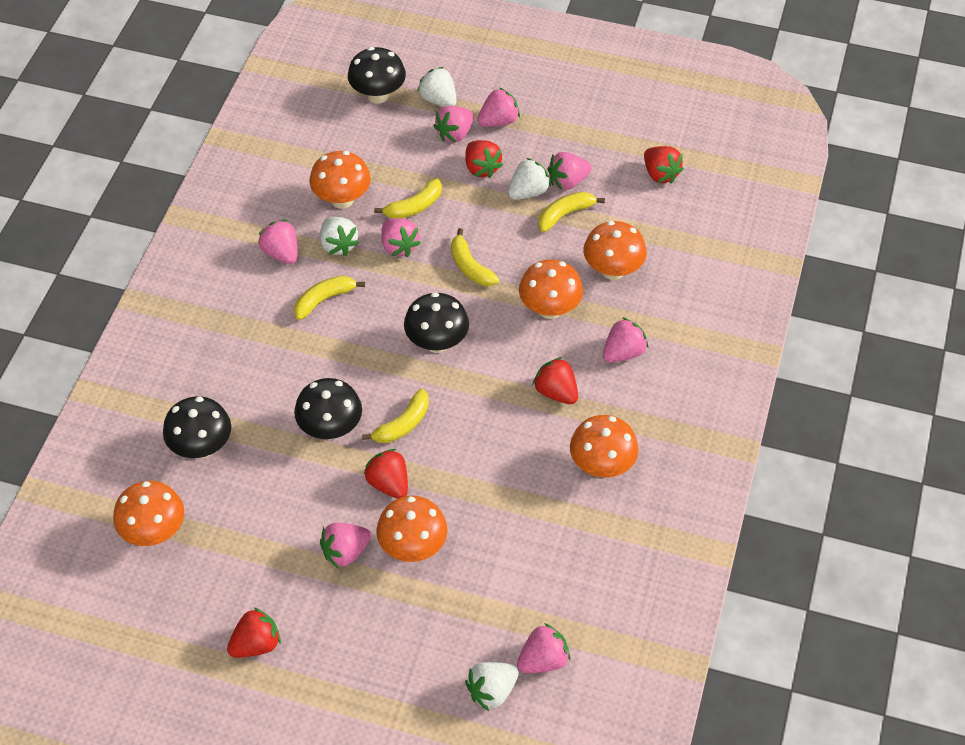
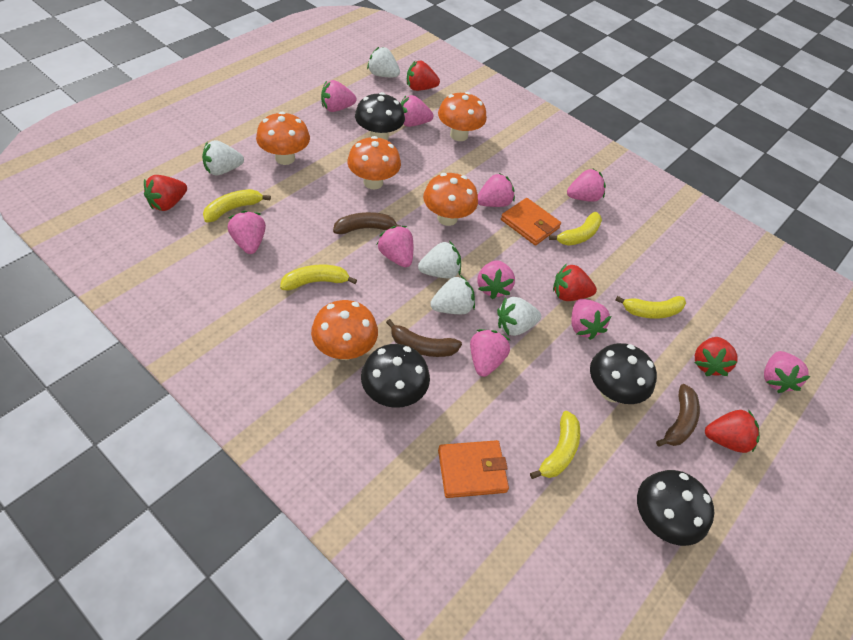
brown banana: none = 0 -> [333,212,400,234] [386,319,462,357] [656,384,700,447] = 3
orange mushroom: [113,481,184,546] [310,151,371,209] [376,496,448,562] [519,259,583,319] [570,415,639,477] [583,221,647,280] = 6 -> [256,112,310,165] [311,300,378,360] [347,136,401,190] [423,173,478,226] [438,92,487,141] = 5
orange wallet: none = 0 -> [438,440,509,498] [501,198,561,245] = 2
pink strawberry: [258,220,298,264] [320,523,371,569] [381,218,421,257] [433,106,474,142] [477,88,520,127] [517,623,570,673] [547,152,592,190] [603,317,649,363] = 8 -> [228,211,266,254] [321,80,357,112] [377,226,413,267] [401,95,433,127] [470,329,510,377] [477,260,515,299] [478,173,515,207] [567,169,606,202] [571,299,611,340] [764,351,810,393] = 10
white strawberry: [320,217,359,256] [417,67,457,107] [465,662,519,711] [508,158,551,200] = 4 -> [202,140,244,175] [367,47,400,77] [418,241,461,279] [430,275,475,314] [497,297,541,336] = 5

